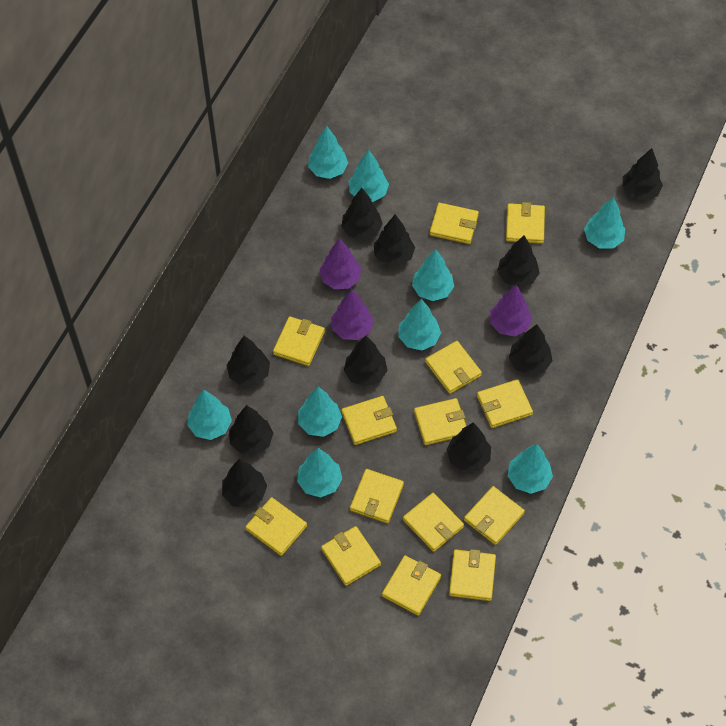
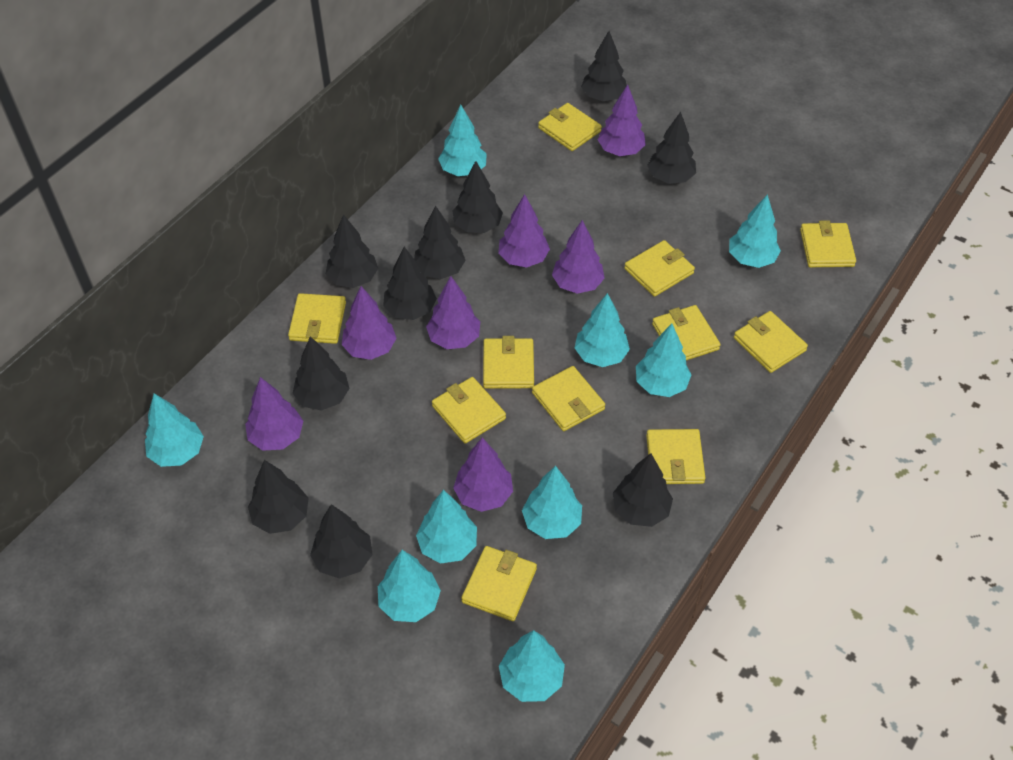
purple tree: [319,238,361,289] [331,289,374,340] [490,285,532,336] = 3 -> [245,377,303,451] [342,286,397,360] [426,276,480,349] [453,438,513,512] [498,194,550,267] [552,220,605,294] [598,84,646,156] = 7
yellow wallet: [245,497,307,556] [273,316,325,366] [321,526,381,586] [341,396,397,445] [350,469,404,523] [382,555,441,616] [403,493,464,552] [414,398,466,445] [425,341,482,394] [430,203,479,244] [449,549,496,601] [464,486,525,545] [477,379,533,428] [506,202,545,244] = 14 -> [288,293,346,344] [432,377,506,444] [461,546,537,621] [483,336,534,388] [532,366,605,431] [538,103,602,151] [624,240,695,297] [646,429,705,484] [652,305,721,360] [734,311,808,373] [800,220,856,267] = 11

